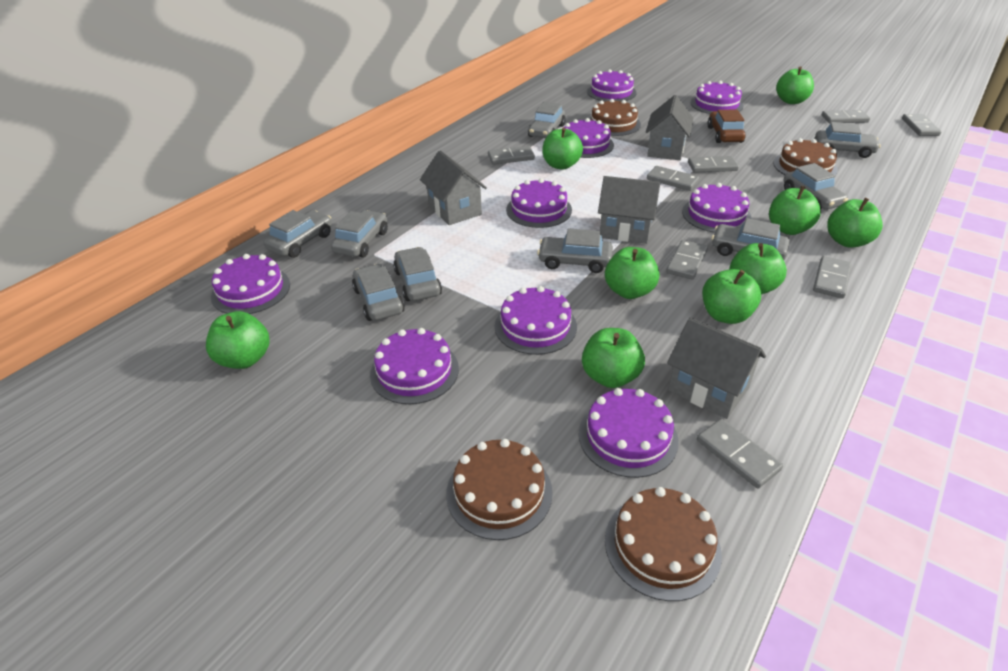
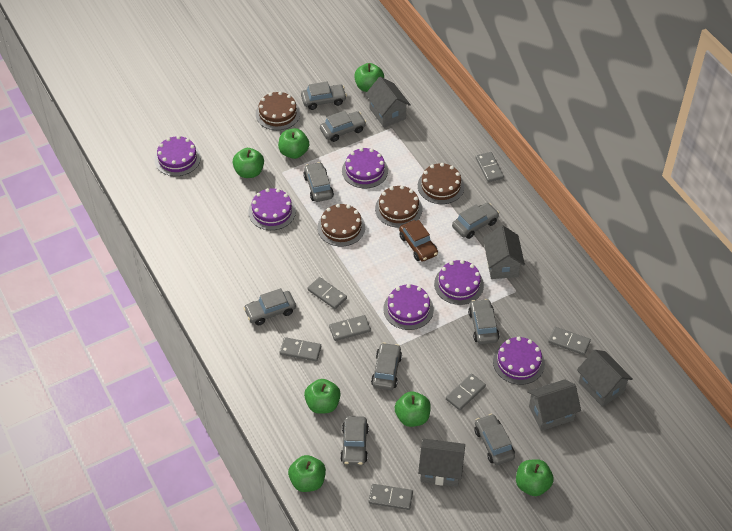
green apple: [206,311,270,369] [542,127,583,170] [582,328,645,388] [605,247,659,299] [702,269,761,324] [729,243,787,294] [769,186,821,235] [776,67,814,104] [827,198,883,248] = 9 -> [233,148,264,178] [278,128,309,159] [288,455,326,492] [304,379,341,414] [354,63,384,92] [395,391,431,427] [516,459,554,496] = 7
grey domino: [488,146,535,165] [647,166,699,191] [666,240,708,280] [688,156,739,173] [697,419,783,489] [813,256,852,299] [822,110,870,123] [902,114,941,136] = 8 -> [280,337,321,361] [307,277,347,309] [329,315,371,341] [369,484,413,510] [446,373,486,410] [476,152,504,182] [548,327,591,355] = 7
grey house: [420,151,487,225] [598,176,660,244] [646,95,693,160] [667,318,766,419] = 4 -> [365,77,411,128] [418,439,465,487] [483,225,525,279] [527,379,581,431] [577,350,633,407] = 5
purple cake: [211,254,290,314] [370,328,459,404] [495,286,577,355] [506,178,572,228] [564,118,614,158] [579,388,679,478] [587,69,637,102] [682,183,751,233] [691,81,743,114] = 9 -> [155,136,201,176] [248,188,296,230] [342,148,388,188] [384,284,434,330] [434,260,484,305] [493,337,545,385] = 6

